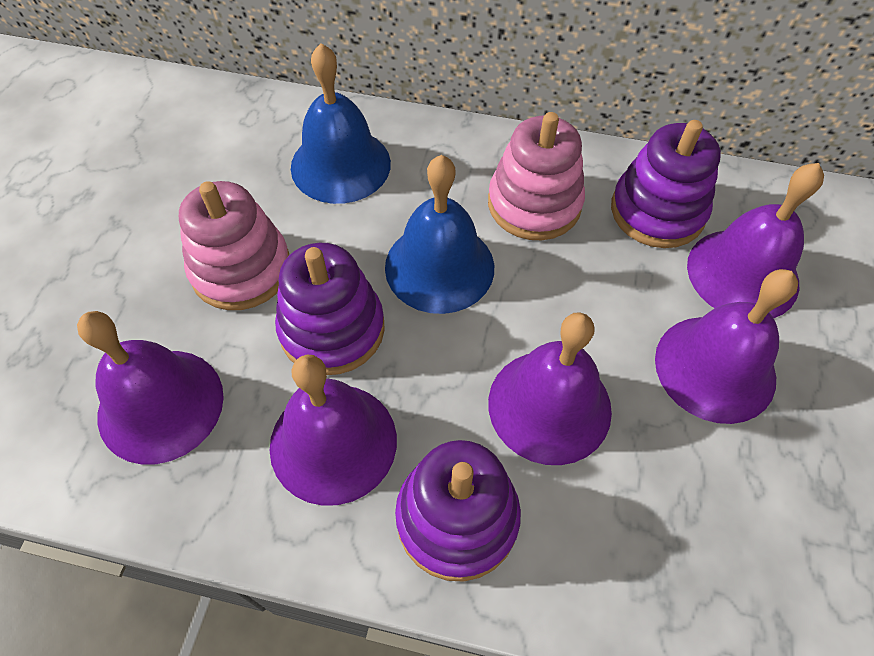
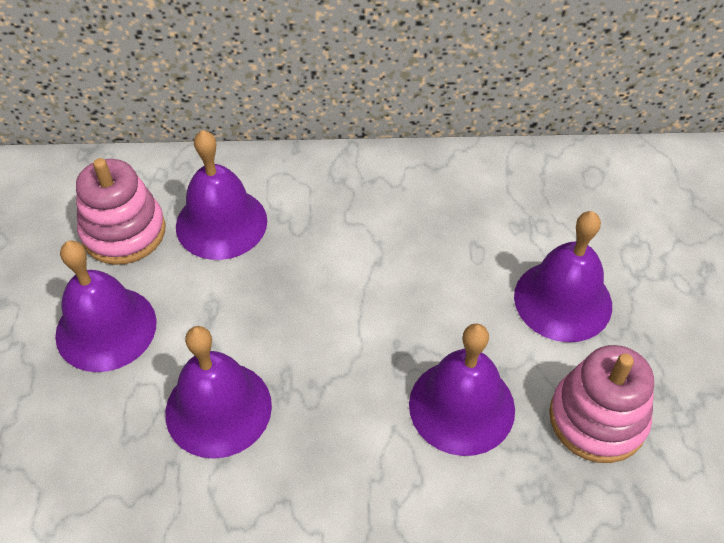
blue bell: [291,43,391,204] [385,155,494,314] = 2 -> none = 0
purple stacking toy: [275,243,385,375] [395,440,521,582] [611,120,721,248] = 3 -> none = 0

